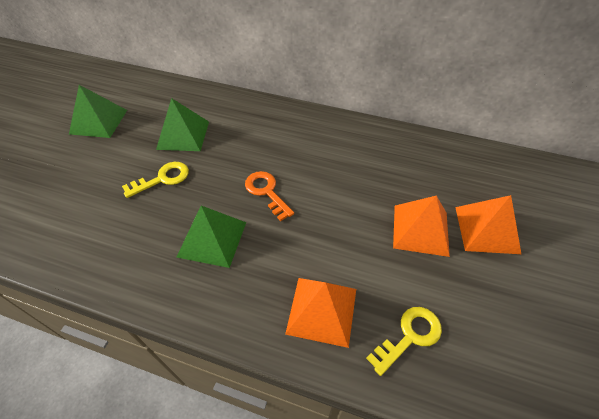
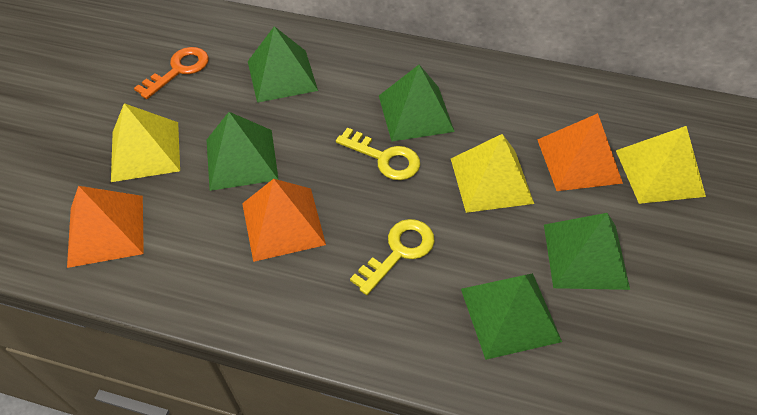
green pyramid: [69,85,127,138] [156,98,209,151] [177,206,246,268] = 3 -> [207,112,279,191] [248,26,318,103] [379,65,455,141] [461,273,562,360] [544,213,630,290] = 5
yellow pyramid: none = 0 -> [111,103,180,182] [451,134,534,213] [616,126,706,204] = 3

